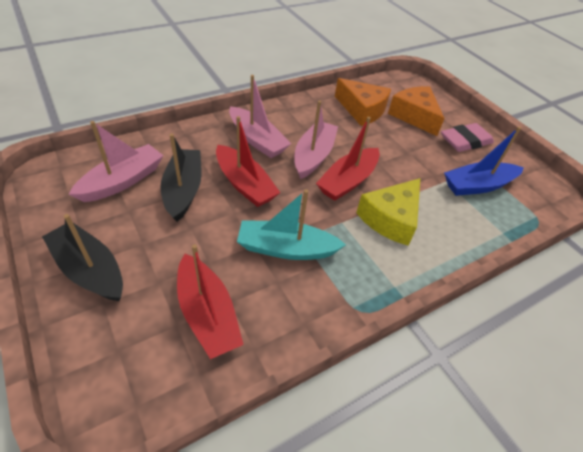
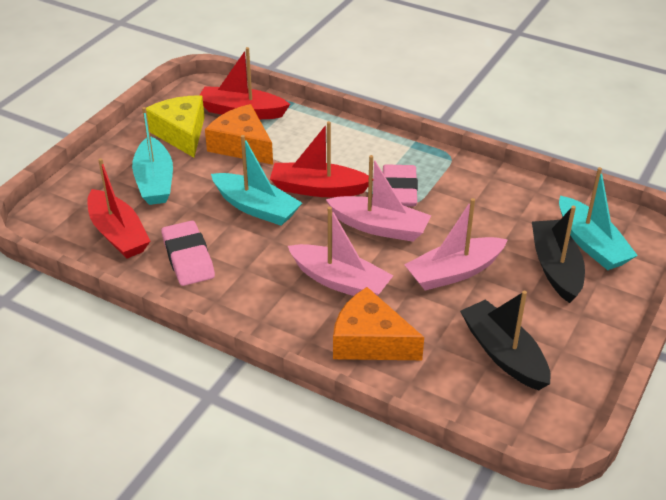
blue boat: [444,127,524,196] = 1 -> none = 0
pink eraser: [441,123,494,152] = 1 -> [161,221,215,286] [383,164,418,206] = 2
turquoise boat: [237,189,346,260] = 1 -> [132,107,173,205] [211,135,302,226] [559,167,638,270] = 3

